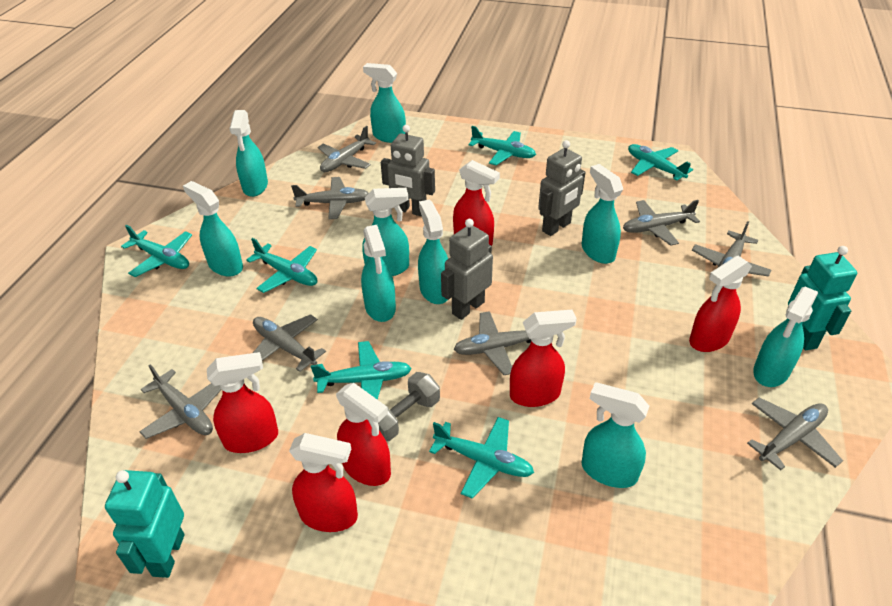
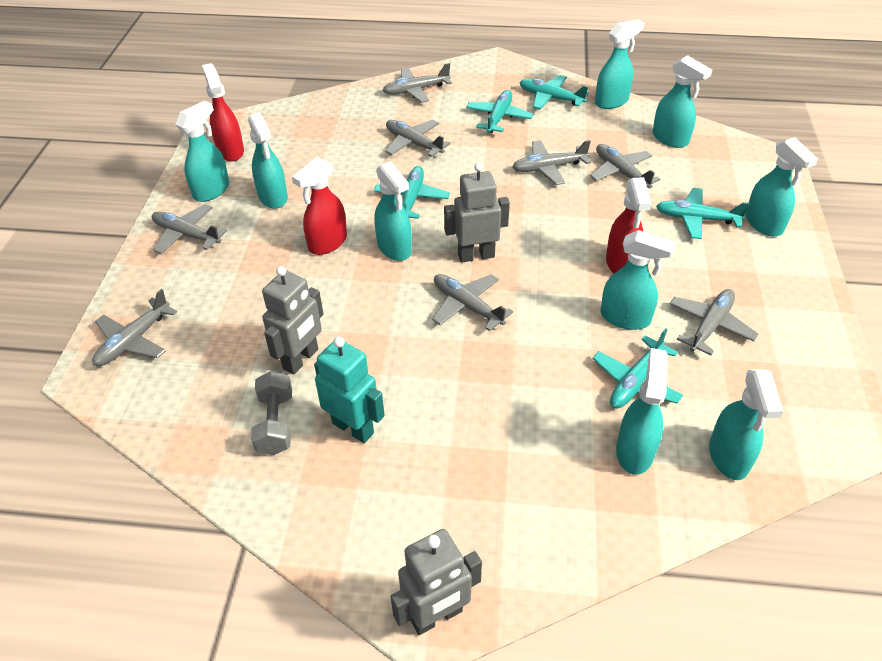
red spray bottle: [207,352,278,453] [289,433,358,532] [336,383,391,486] [453,160,500,246] [510,310,577,407] [689,256,752,352] = 6 -> [202,63,244,162] [292,157,347,255] [606,177,652,273] = 3
turquoise plane: [121,225,192,277] [246,238,317,293] [311,341,412,400] [429,417,534,499] [469,126,536,165] [628,144,693,181] = 6 -> [374,166,450,219] [466,90,533,133] [519,75,589,110] [592,328,683,408] [656,188,749,239] = 5
turquoise robot: [105,470,184,578] [788,246,857,350] = 2 -> [314,337,385,443] = 1

